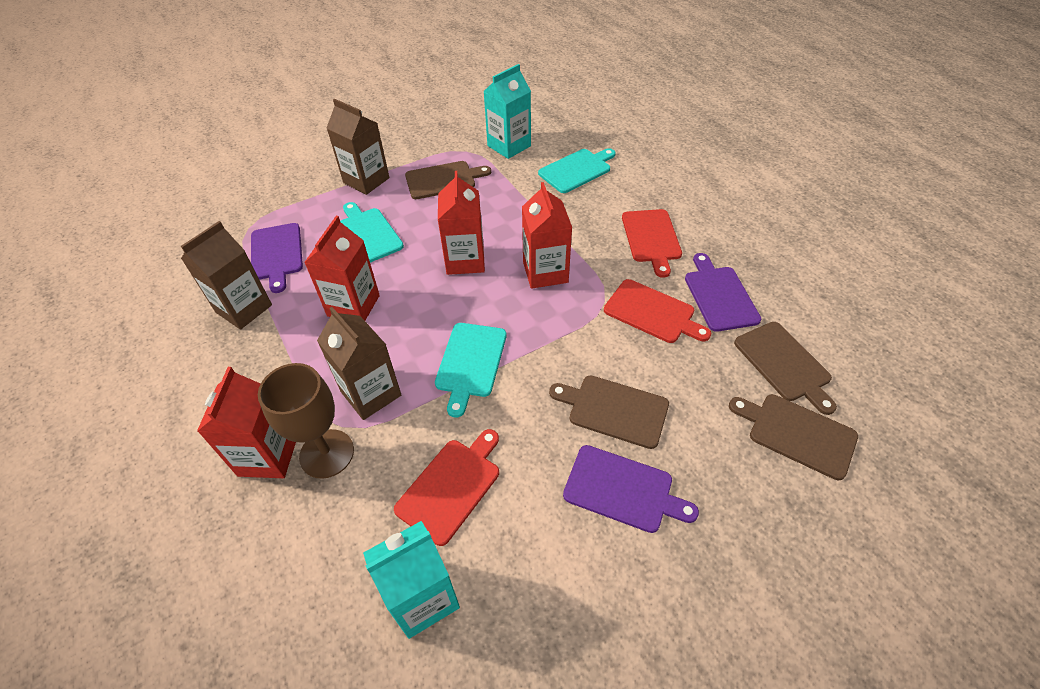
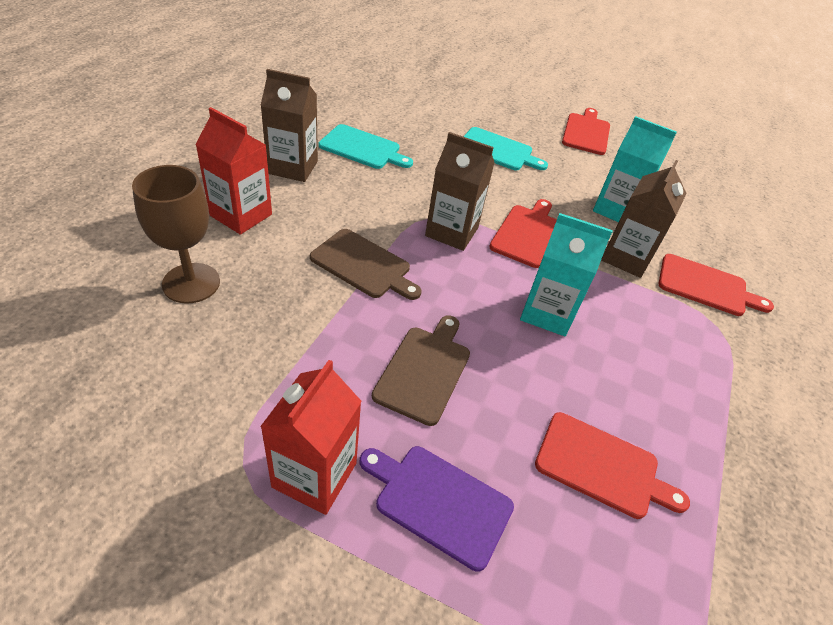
brown cutting board: [405,161,491,199] [549,375,669,449] [729,394,858,480] [734,322,837,415] = 4 -> [310,229,421,300] [372,315,470,426] = 2
purple cutting board: [251,223,303,293] [563,445,699,533] [685,253,761,332] = 3 -> [360,446,514,572] = 1
red carton: [197,367,296,478] [304,216,380,320] [438,171,485,275] [522,182,572,289] = 4 -> [195,107,272,235] [260,360,362,515] = 2
red cutting board: [394,429,499,546] [604,279,711,343] [622,209,682,278] = 3 -> [489,199,557,268] [535,412,690,519] [562,108,610,155] [658,254,774,316] = 4
turquoise cutting board: [340,202,404,262] [435,323,507,417] [538,148,615,193] = 3 -> [318,124,413,169] [463,127,548,170] = 2

